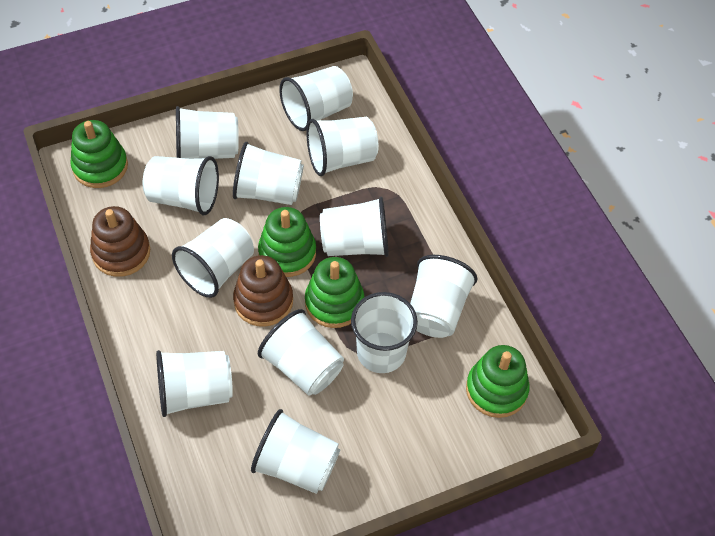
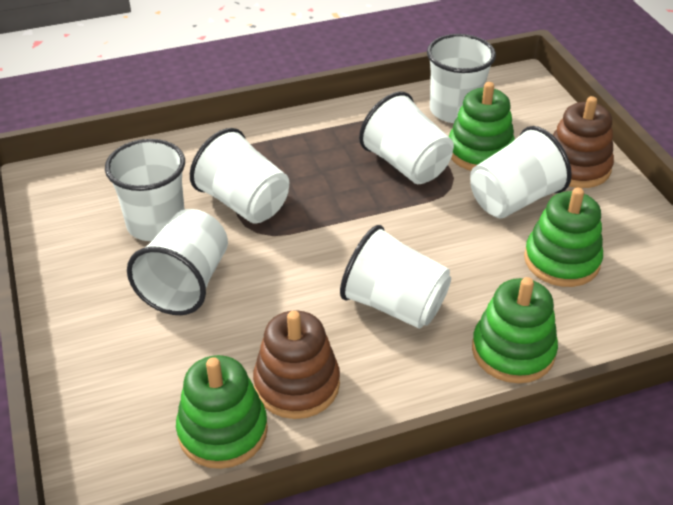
white cup: [143,156,219,215] [156,350,233,417] [172,218,254,298] [176,106,239,159] [233,142,304,205] [251,409,340,494] [258,309,344,396] [279,66,353,131] [306,117,379,176] [320,197,389,257] [351,292,418,373] [410,255,477,338] = 12 -> [105,139,185,241] [127,209,228,315] [190,128,289,224] [340,225,451,329] [359,92,454,184] [427,34,496,123] [470,126,572,218] = 7

